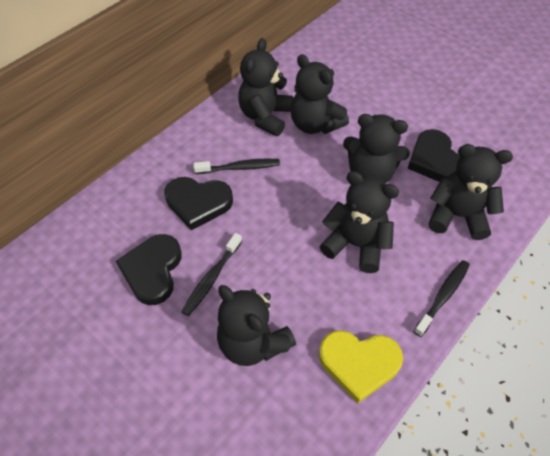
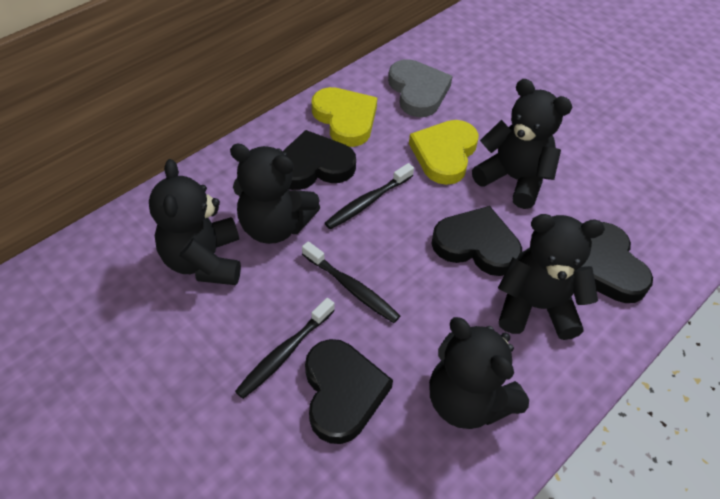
black heart: [116,234,181,305] [164,177,233,230] [407,129,461,182] = 3 -> [282,130,356,190] [305,339,393,444] [431,206,522,276] [581,222,653,303] = 4
black teddy bear: [217,285,296,366] [238,38,293,136] [291,54,349,134] [319,171,399,273] [343,114,410,183] [428,144,513,240] = 6 -> [149,159,241,285] [230,144,320,244] [429,317,529,429] [472,79,572,209] [498,214,605,340] = 5
grey heart: none = 0 -> [388,59,453,117] = 1
yellow heart: [319,330,403,403] = 1 -> [311,87,377,147] [409,120,479,185] = 2

